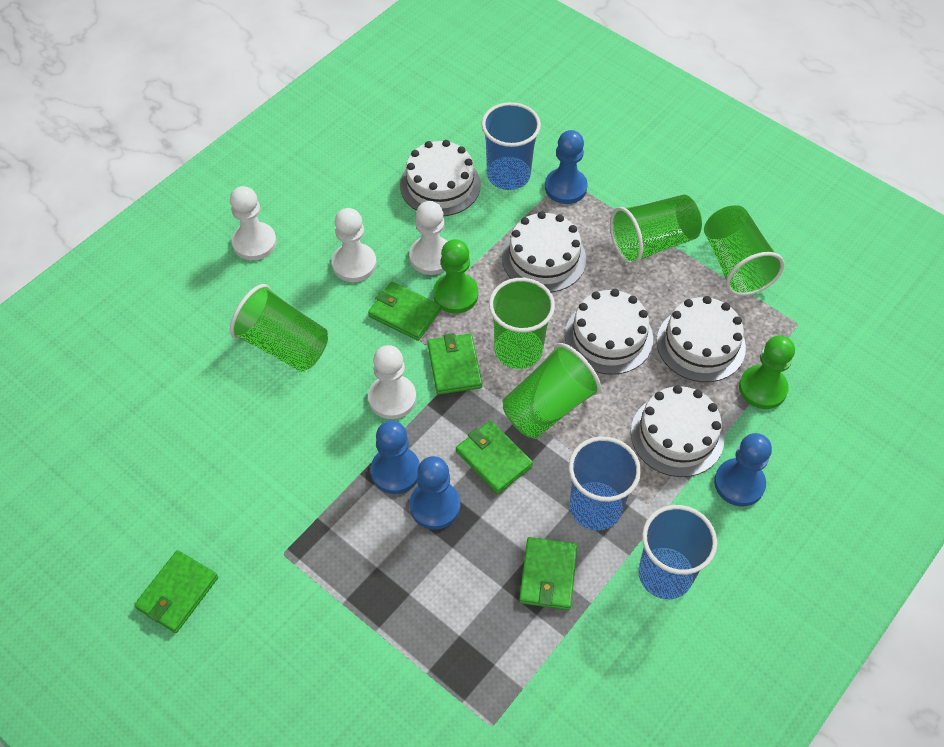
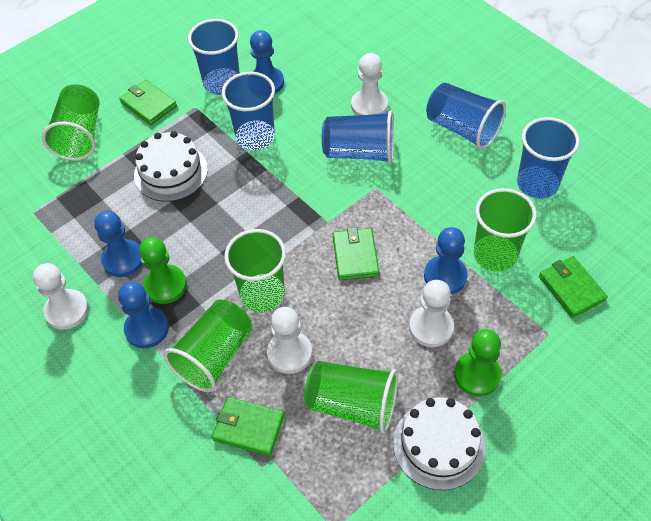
blue cup: [481,102,541,190] [569,436,641,530] [638,505,717,599] = 3 -> [188,19,240,95] [222,72,275,150] [322,110,394,164] [426,83,506,150] [517,117,580,199] = 5
green wallet: [134,550,218,633] [368,282,441,341] [427,333,482,395] [456,421,533,494] [519,537,577,610] = 5 -> [119,80,177,125] [212,397,284,456] [333,227,380,280] [539,256,608,318] = 4
white cake: [400,140,481,216] [502,211,586,292] [565,289,653,375] [631,385,724,477] [657,296,746,382] = 5 -> [134,131,208,202] [393,397,486,490] = 2

